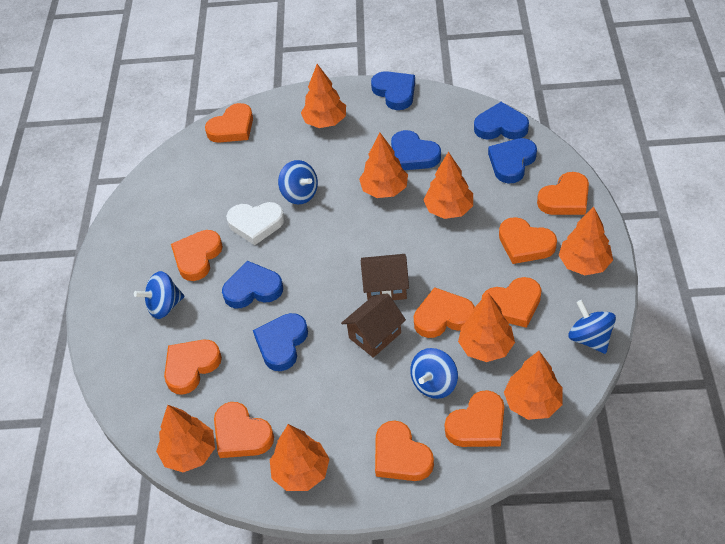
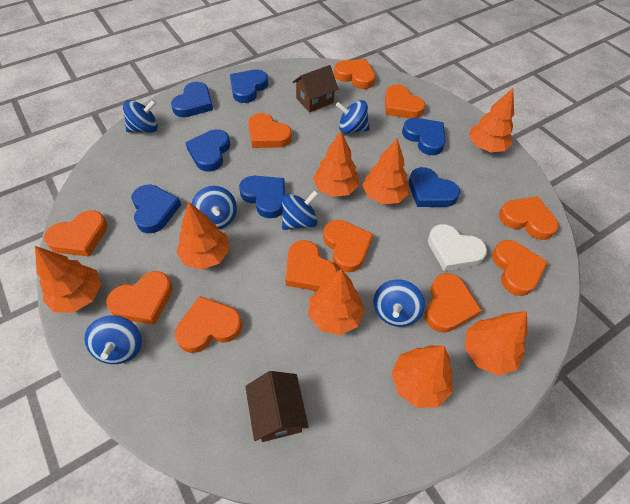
blue heart: [222,261,283,308] [253,313,308,371] [371,71,415,110] [391,130,441,170] [474,102,529,140] [488,138,537,184] = 6 -> [131,184,181,233] [171,82,213,117] [185,129,230,172] [230,69,268,103] [239,176,285,218] [402,118,446,155] [409,167,460,207] = 7
blue spinning top: [134,271,185,319] [278,160,318,204] [410,348,458,399] [568,300,616,354] = 4 -> [84,315,142,364] [123,100,158,133] [192,186,237,229] [282,190,319,230] [336,100,370,134] [373,279,425,327] = 6
orange heart: [164,340,222,395] [171,230,223,281] [205,103,253,143] [214,402,274,458] [375,421,434,481] [413,287,475,338] [445,390,504,447] [481,277,541,328] [499,217,557,264] [537,172,589,215] = 10 -> [44,210,107,257] [106,271,173,325] [175,296,242,353] [248,113,292,148] [285,240,337,291] [323,220,373,272] [334,59,375,89] [385,85,425,118] [425,273,482,333] [492,240,548,296] [499,196,558,240] = 11

